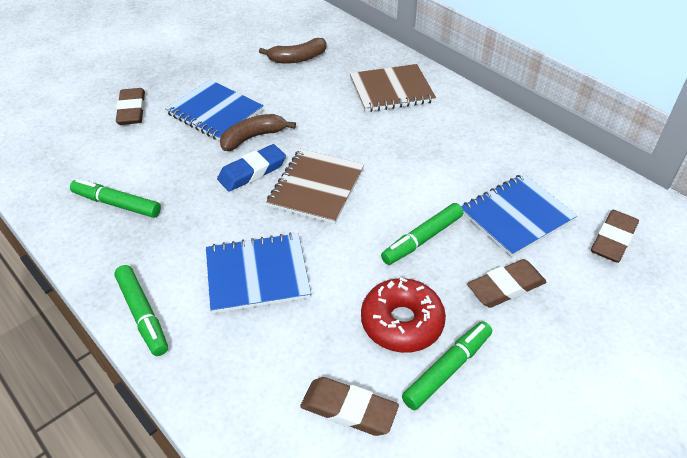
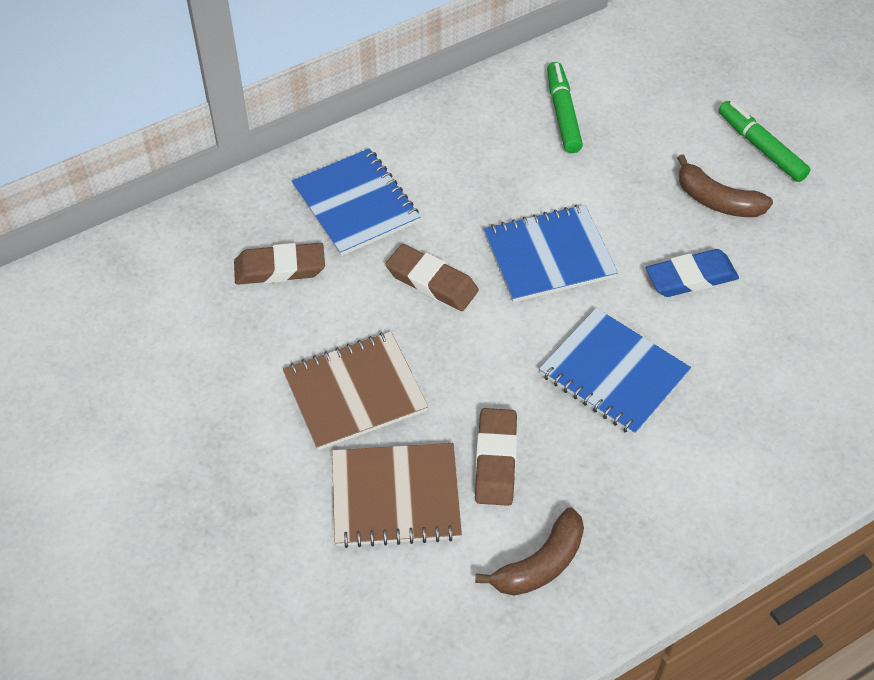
brown eraser: [116,88,145,125] [300,377,399,436] [467,259,546,308] [591,210,639,263] = 4 -> [234,243,325,285] [386,244,479,311] [475,408,517,506] = 3
green marker: [70,179,161,218] [114,265,168,356] [381,203,463,265] [402,321,492,410] = 4 -> [547,62,583,153] [718,101,811,182] = 2
red donut: [361,278,446,353] = 1 -> none = 0

